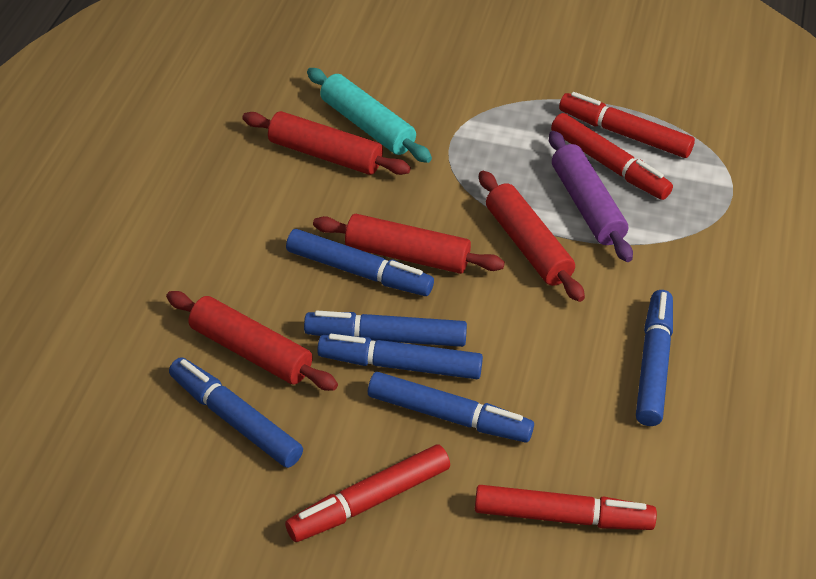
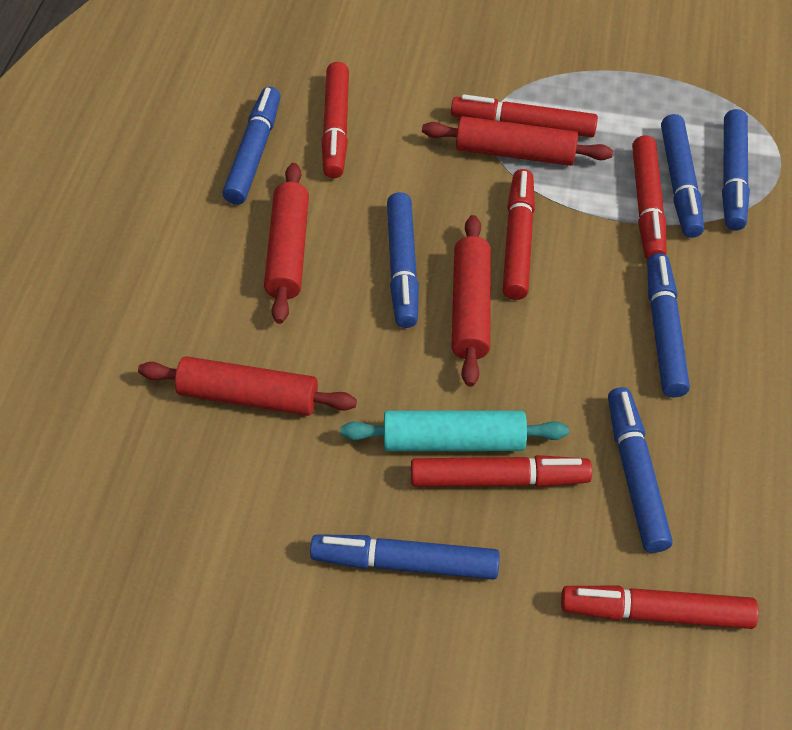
blue marker: [169,357,303,468] [286,229,434,296] [304,311,467,347] [317,334,483,379] [368,372,534,443] [636,290,673,426] = 6 -> [222,87,281,205] [310,534,500,580] [387,192,419,328] [608,387,673,553] [647,253,690,398] [661,114,704,238] [722,109,750,231] = 7
purple rolling pin: [549,131,633,262] = 1 -> none = 0
red marker: [285,444,450,542] [475,485,657,530] [551,113,673,200] [559,92,695,158] = 4 -> [321,62,349,178] [411,455,592,487] [451,94,598,138] [503,169,535,300] [561,586,759,629] [632,135,666,260] = 6

